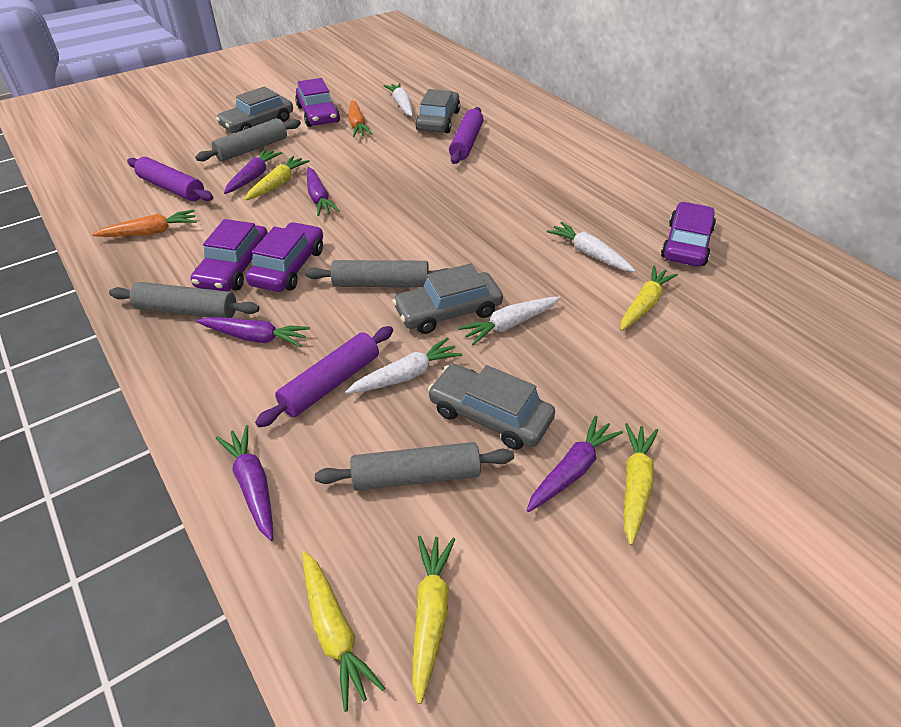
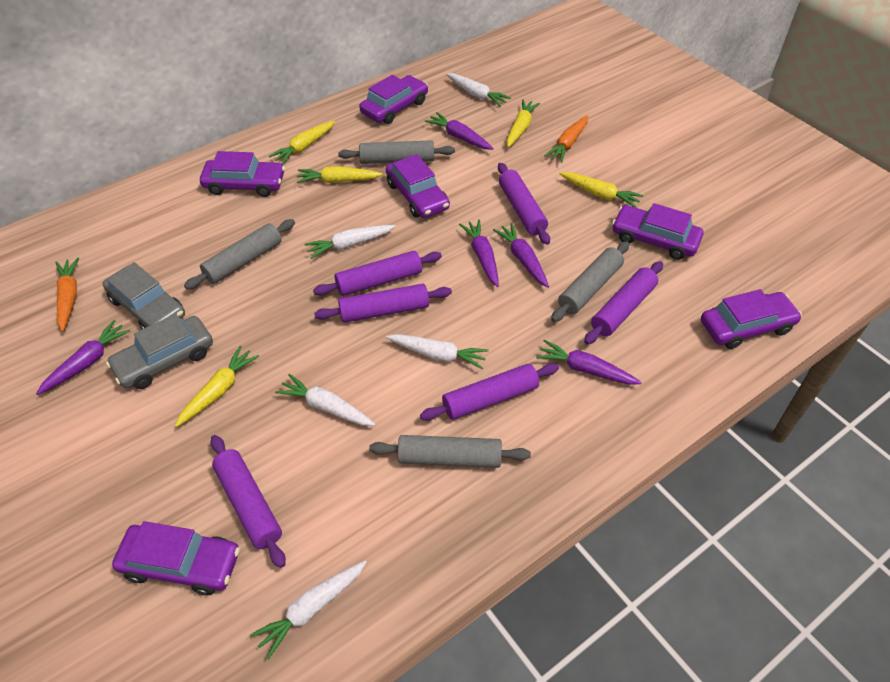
grey car: [216,86,293,133] [392,263,503,334] [415,89,460,133] [428,364,555,450] = 4 -> [102,262,185,329] [106,313,213,389] = 2
purple car: [190,219,268,291] [246,222,323,292] [295,78,340,127] [661,202,716,267] = 4 -> [112,521,240,595] [200,151,285,197] [359,75,428,124] [386,154,450,218] [612,203,703,260] [701,289,802,349] = 6
purple rolling pin: [127,157,213,201] [255,326,393,427] [449,107,483,164] = 3 -> [211,435,286,568] [313,251,442,296] [314,284,452,323] [420,363,559,421] [498,163,550,245] [584,261,663,345] = 6
white carrot: [345,337,462,394] [384,83,413,116] [459,296,561,345] [547,222,636,272] = 4 -> [250,560,367,660] [275,374,376,426] [305,225,395,259] [386,334,488,369] [446,73,511,107] = 5

